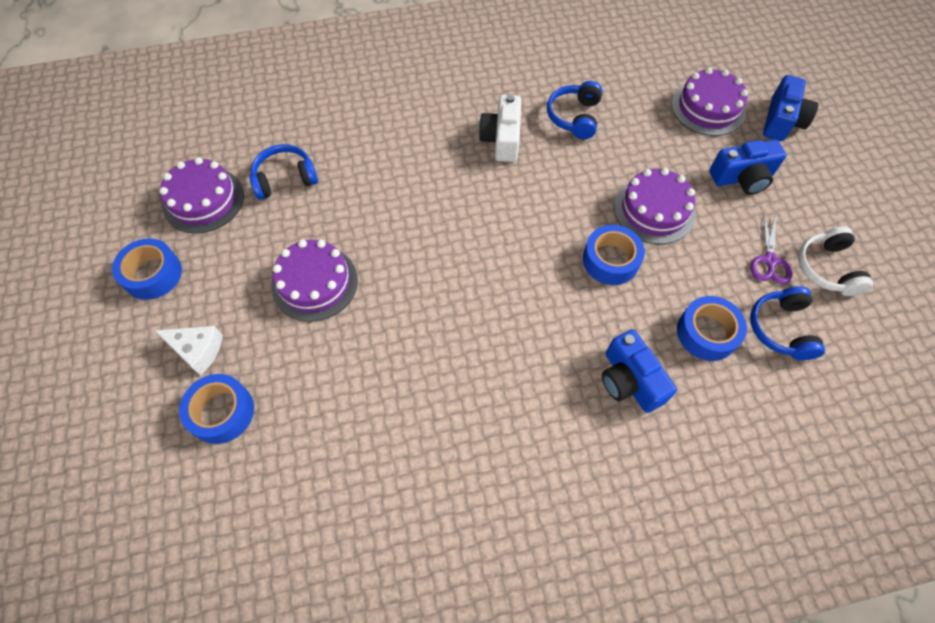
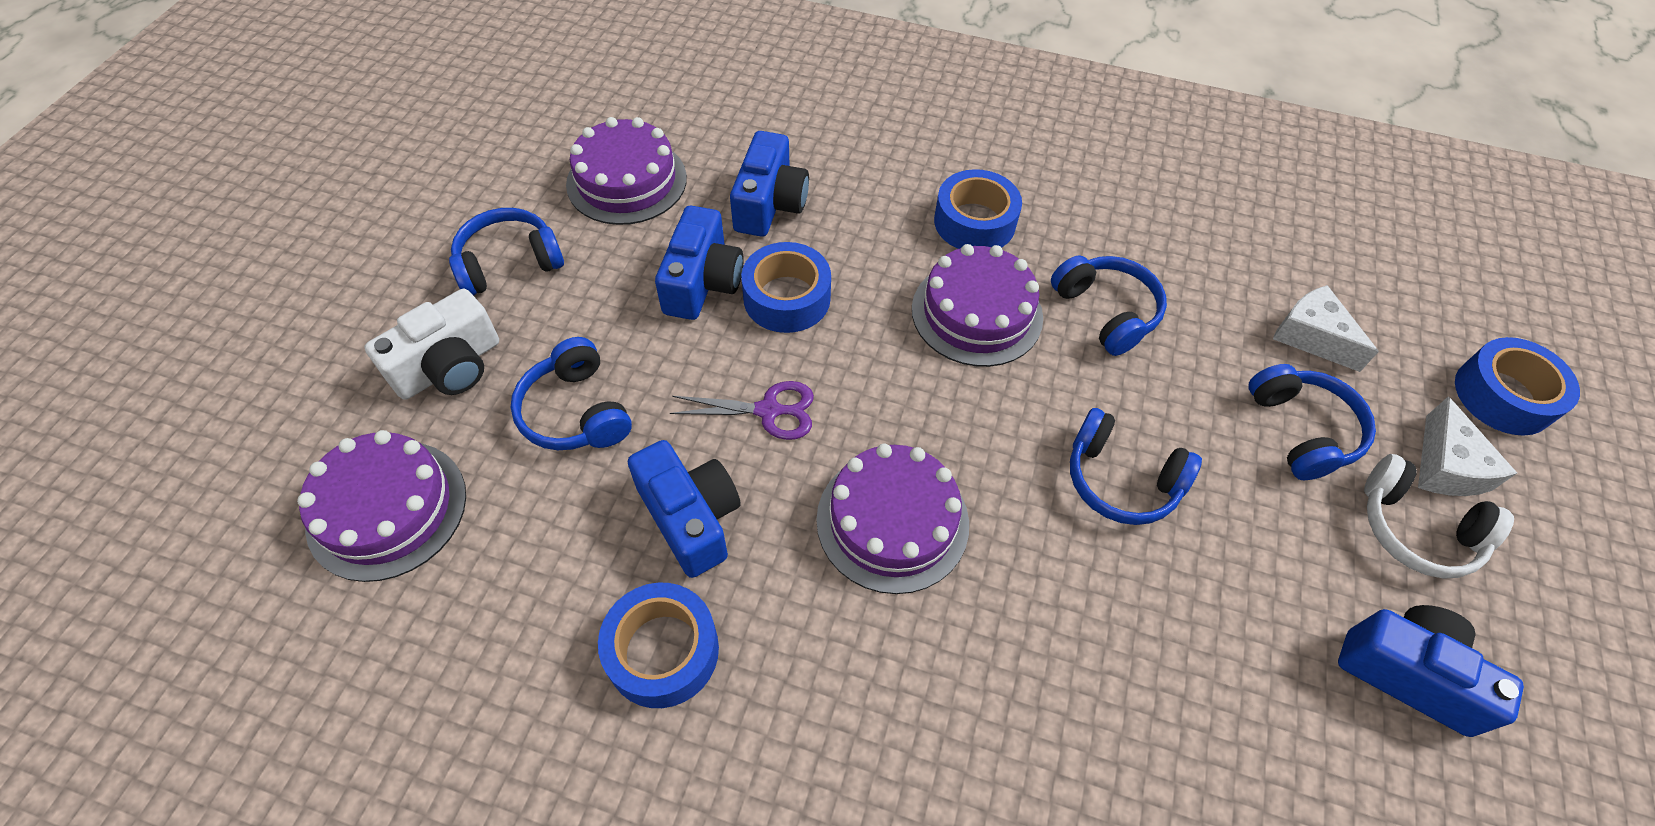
blue camera: [602,329,677,413] [709,140,787,195] [763,75,819,141] = 3 -> [628,440,741,578] [655,206,744,320] [730,131,809,237] [1338,605,1524,737] = 4
blue headphones: [249,144,318,200] [547,81,603,139] [750,286,825,360] = 3 -> [449,208,564,296] [511,337,632,450] [1051,255,1167,356] [1070,408,1202,525] [1249,364,1376,480] = 5
white cheese: [155,326,223,376] = 1 -> [1273,285,1379,372] [1418,397,1517,496] = 2

